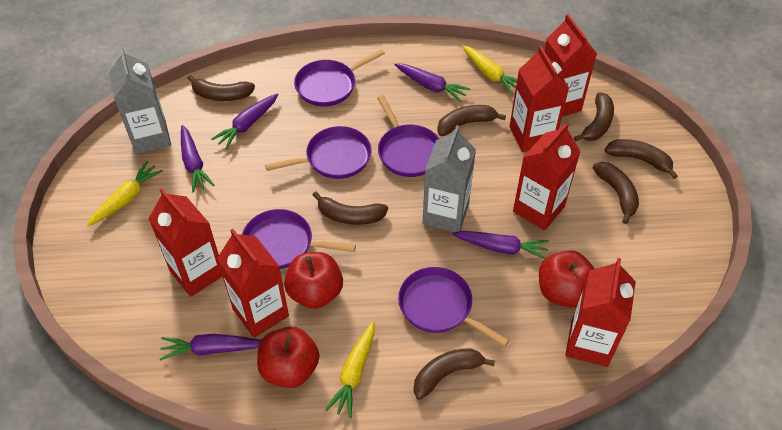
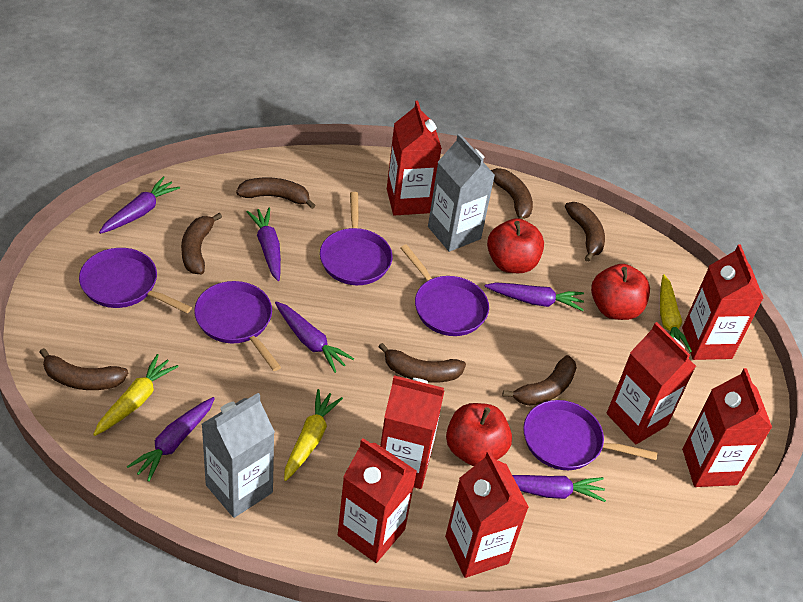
purple carrot: [160,334,261,361] [181,125,214,193] [211,93,279,149] [394,63,470,102] [452,231,549,259] = 5 -> [99,176,180,234] [127,397,215,482] [246,208,281,281] [275,301,354,373] [485,282,584,311] [512,475,606,502] = 6
red carton: [149,188,223,297] [217,229,289,338] [509,46,569,152] [513,122,580,230] [544,14,597,117] [565,258,636,367] = 6 -> [338,438,417,563] [380,375,444,489] [387,101,442,216] [445,451,529,578] [607,322,696,445] [682,245,764,360] [682,368,772,487] = 7

